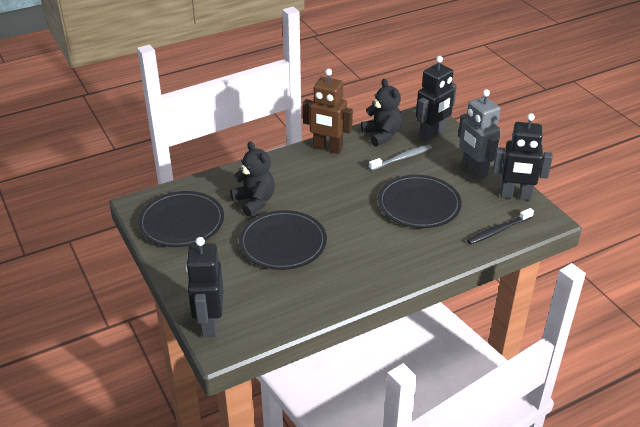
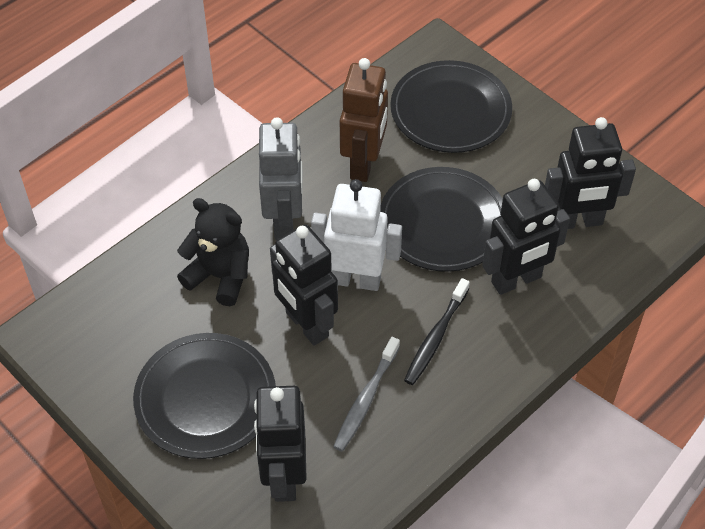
black robot: [186,237,223,337] [416,56,457,142] [493,113,553,200] = 3 -> [254,386,307,502] [270,224,338,345] [482,179,570,295] [545,117,636,229] = 4
black teddy bear: [230,141,275,216] [361,79,402,147] = 2 -> [177,198,249,306] = 1
white robot: none = 0 -> [311,179,402,291] = 1

